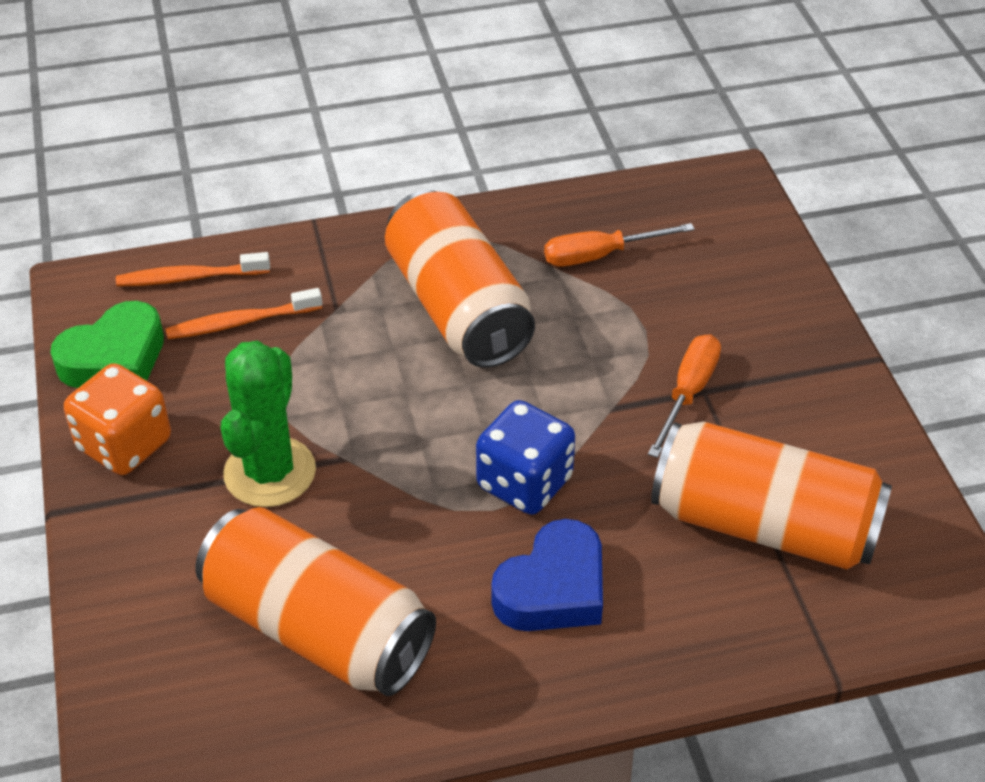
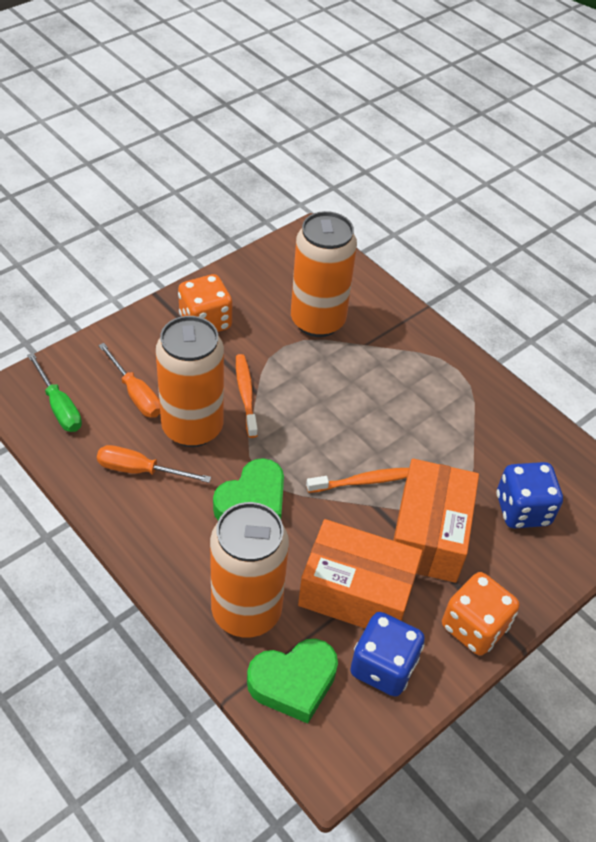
blue dice: [476,400,575,515] = 1 -> [350,612,425,697] [496,462,563,528] = 2
blue heart: [491,519,603,631] = 1 -> none = 0
green cactus: [221,341,316,507] = 1 -> none = 0
green heart: [50,301,164,388] = 1 -> [213,458,284,520] [247,639,338,724] = 2
green screwdriver: none = 0 -> [27,353,82,432] = 1
orange box: none = 0 -> [298,519,422,628] [393,459,479,583] = 2
orange dice: [64,363,171,475] = 1 -> [178,274,232,332] [442,572,520,656] = 2

